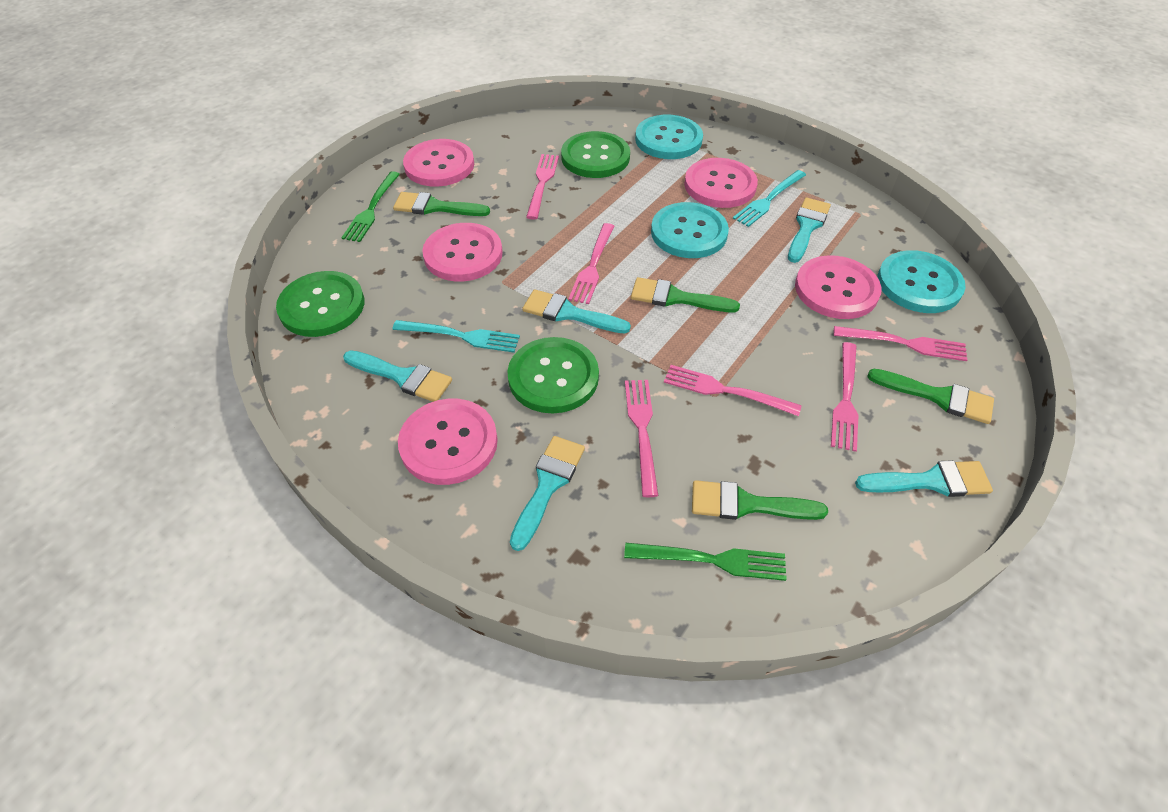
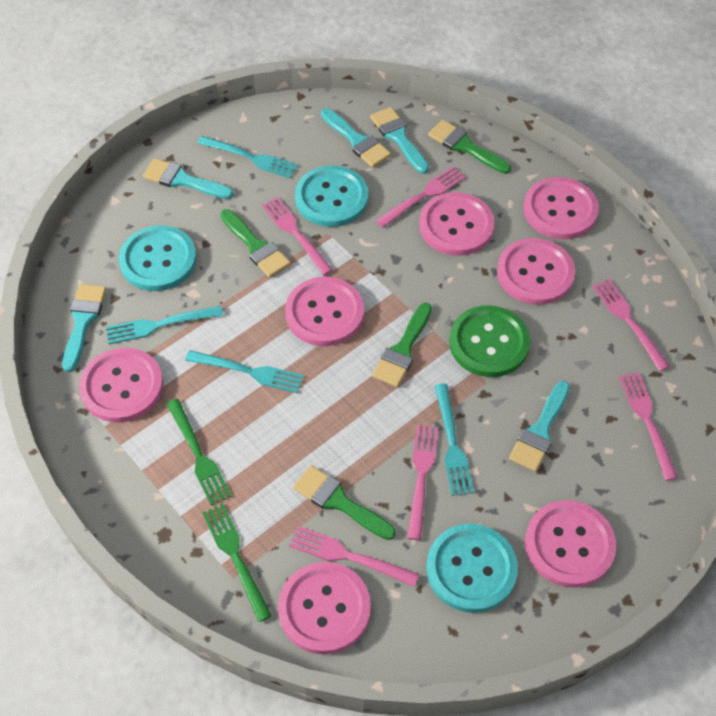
green button: [276,271,364,337] [508,337,599,414] [561,131,630,178] = 3 -> [449,305,530,377] = 1
pink button: [398,399,498,485] [403,139,474,187] [422,223,503,281] [684,158,758,208] [795,255,881,319] = 5 -> [79,348,163,423] [278,562,371,654] [285,277,364,346] [419,192,495,256] [497,238,575,305] [523,177,599,239] [525,500,616,588] = 7
turquoise fork: [392,320,520,353] [733,170,806,227] = 2 -> [106,306,224,344] [185,350,304,393] [197,136,298,179] [435,384,474,496] = 4

